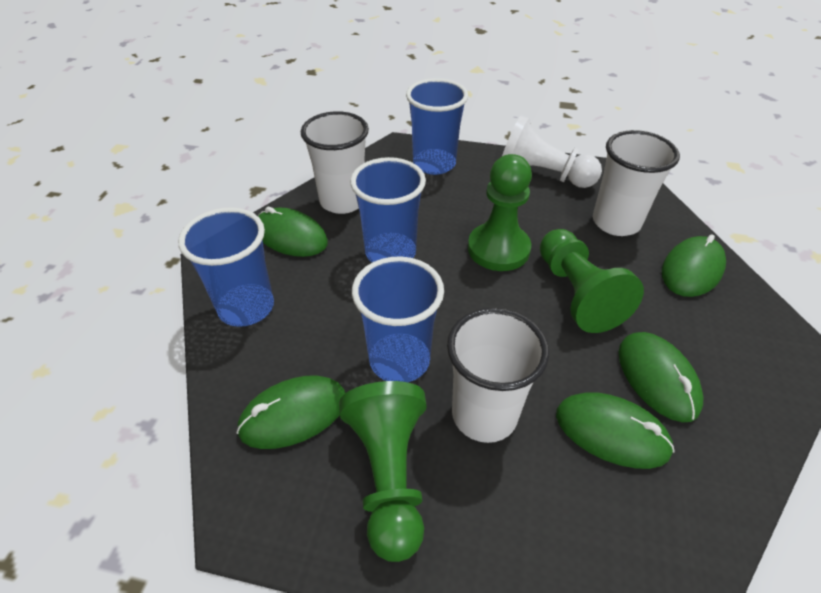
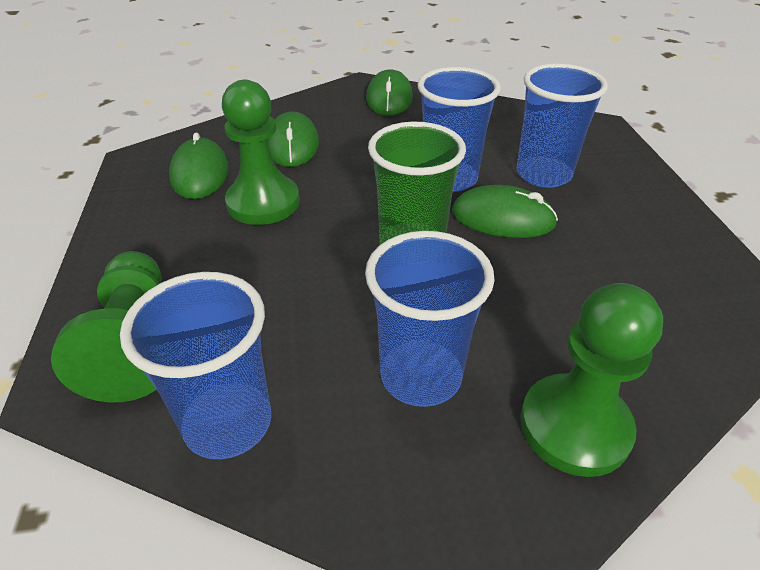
green cup: none = 0 -> [368,122,466,245] = 1
green mouse: [236,375,346,449] [258,207,328,257] [556,392,675,469] [619,332,703,422] [662,234,726,297] = 5 -> [169,133,229,199] [266,111,319,167] [366,69,413,116] [452,185,558,238] = 4
white cup: [301,111,369,214] [447,308,549,443] [593,130,680,236] = 3 -> none = 0
white pawn: [502,115,602,188] = 1 -> none = 0

